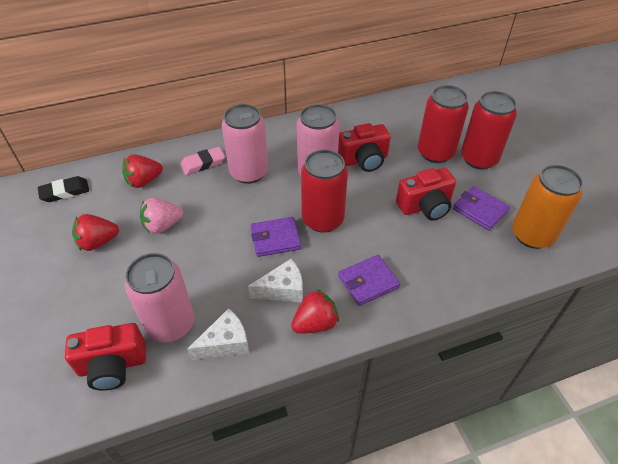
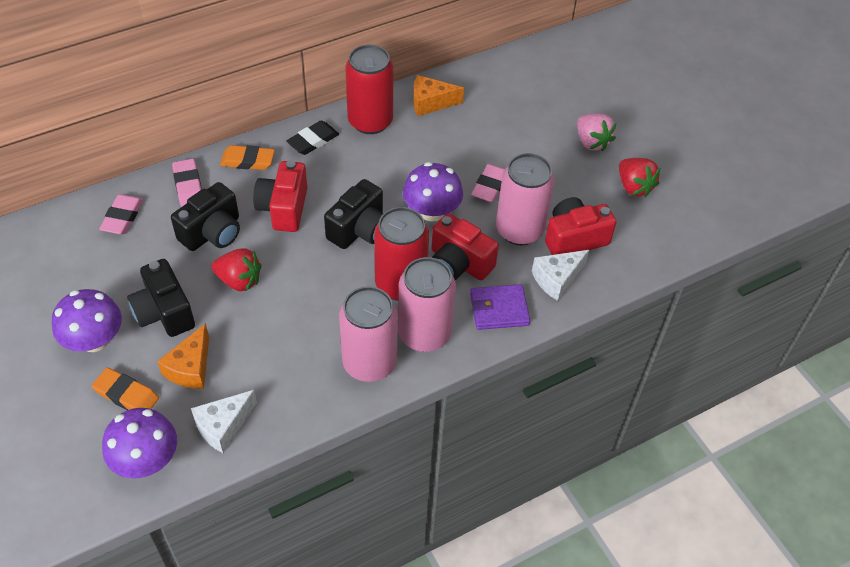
black camera: none = 0 -> [127,259,195,337] [171,182,240,251] [324,179,384,249] = 3
orange can: [512,165,583,249] = 1 -> none = 0
orange cheese: none = 0 -> [157,323,209,389] [413,75,464,116] = 2
orange eraser: none = 0 -> [92,368,159,410] [220,145,275,170] = 2
pink eraser: [180,147,225,175] = 1 -> [99,194,143,234] [172,159,202,207] [471,164,504,203] = 3
purple mushroom: none = 0 -> [52,289,122,352] [102,408,177,478] [403,162,463,221] = 3
purple wallet: [251,217,301,257] [338,255,400,306] [453,186,510,231] = 3 -> [470,284,530,330] = 1
red can: [301,150,348,233] [418,85,469,163] [461,91,517,169] = 3 -> [345,45,393,134] [374,207,429,301] = 2
red strawberry: [72,214,119,251] [122,154,163,188] [291,289,339,334] = 3 -> [212,248,262,291] [619,158,660,197] = 2

